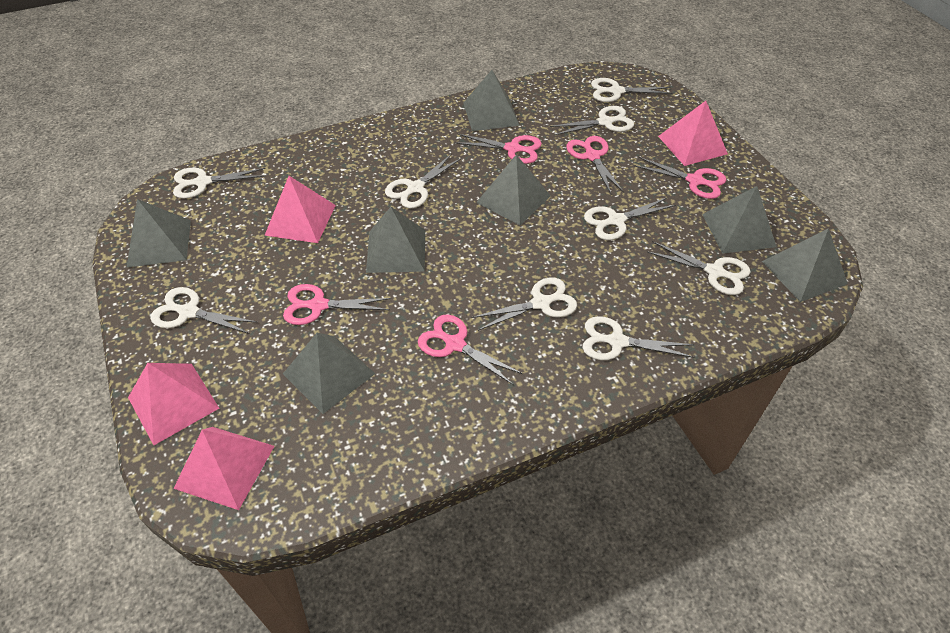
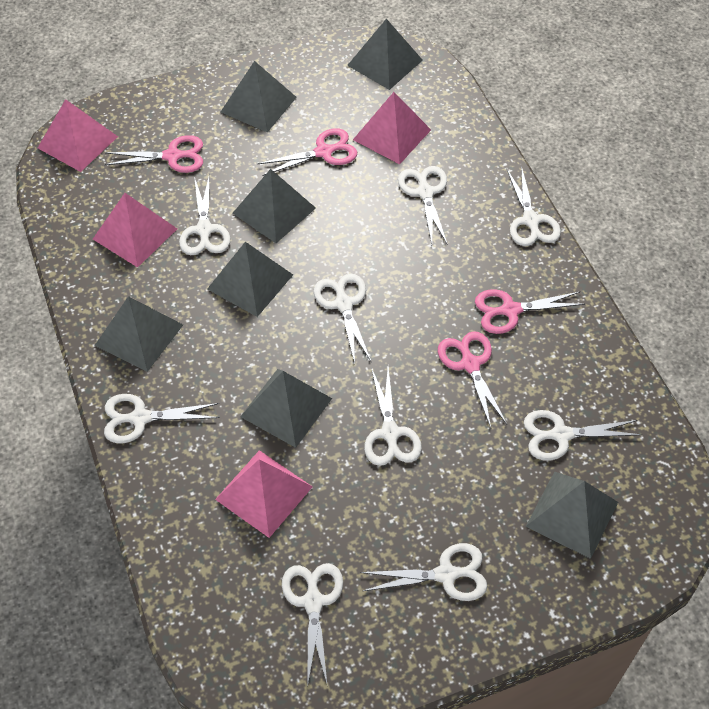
pink scissors: [283,284,391,325] [418,314,523,385] [454,134,542,164] [566,136,624,194] [634,157,726,199] = 5 -> [104,135,203,173] [258,128,357,176] [438,331,507,428] [475,289,585,334] = 4

